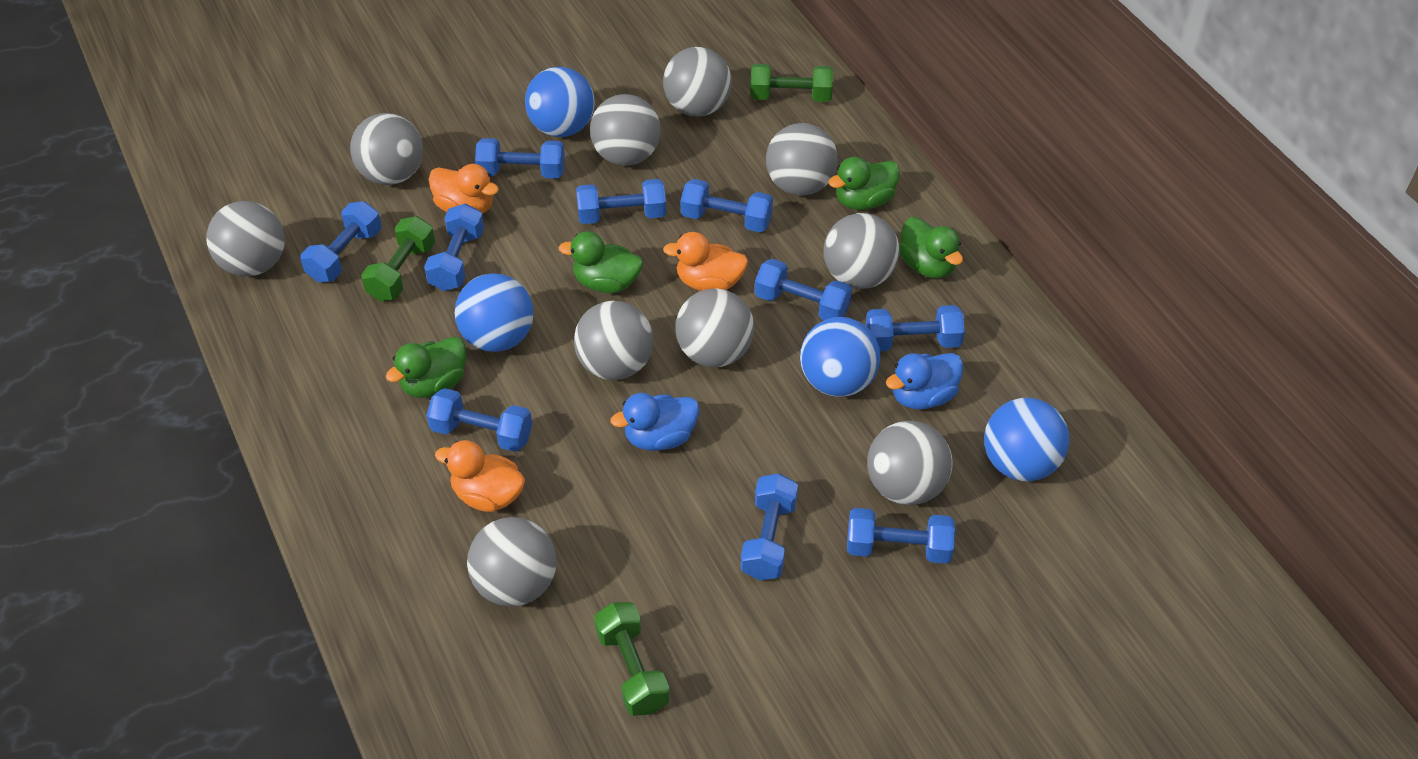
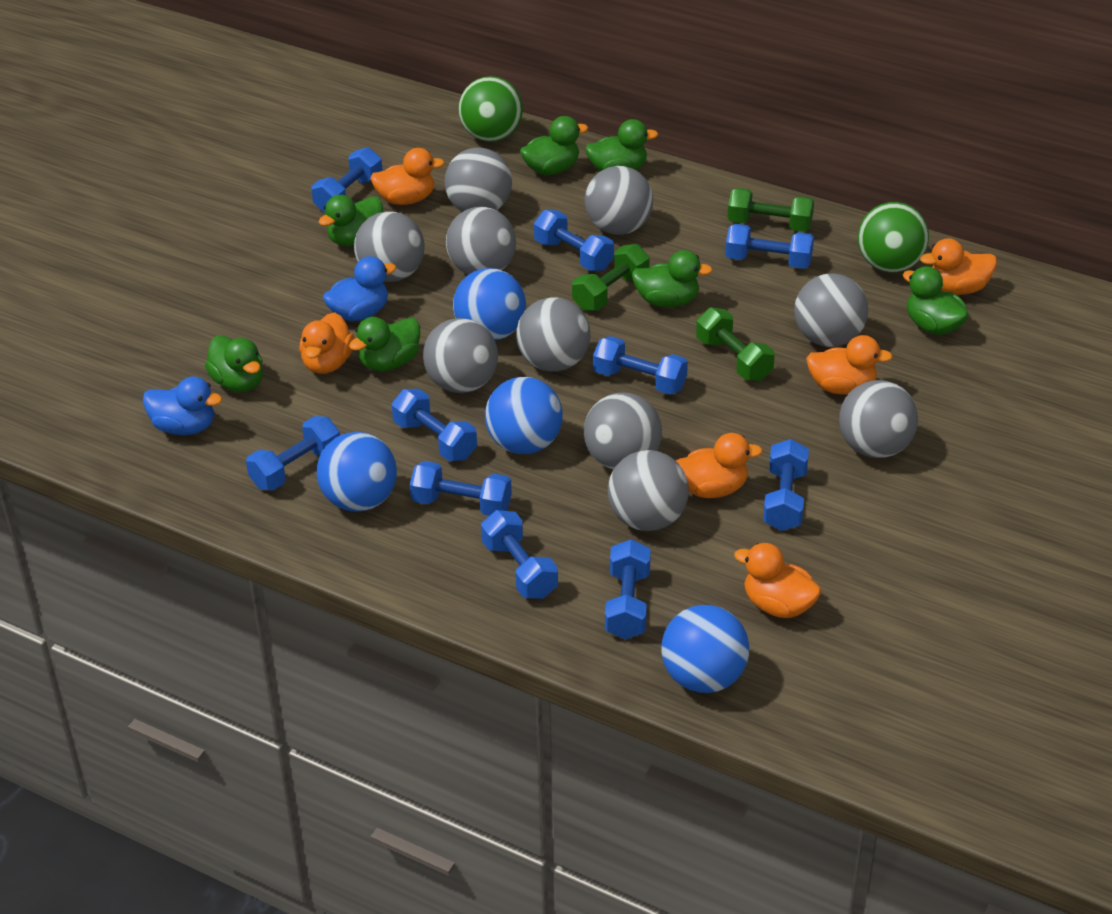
green ball: none = 0 -> [458,76,523,142] [858,202,929,272] = 2
green duck: [386,337,466,398] [559,232,643,293] [828,157,900,210] [899,217,963,278] = 4 -> [205,335,263,392] [319,195,383,246] [349,317,420,371] [520,116,588,175] [585,119,658,171] [632,250,713,307] [903,266,969,335] = 7
orange duck: [429,164,499,214] [435,440,525,512] [663,232,748,291] = 3 -> [299,312,355,374] [370,148,445,205] [676,433,763,498] [734,543,821,618] [806,335,893,395] [920,238,997,295] = 6

